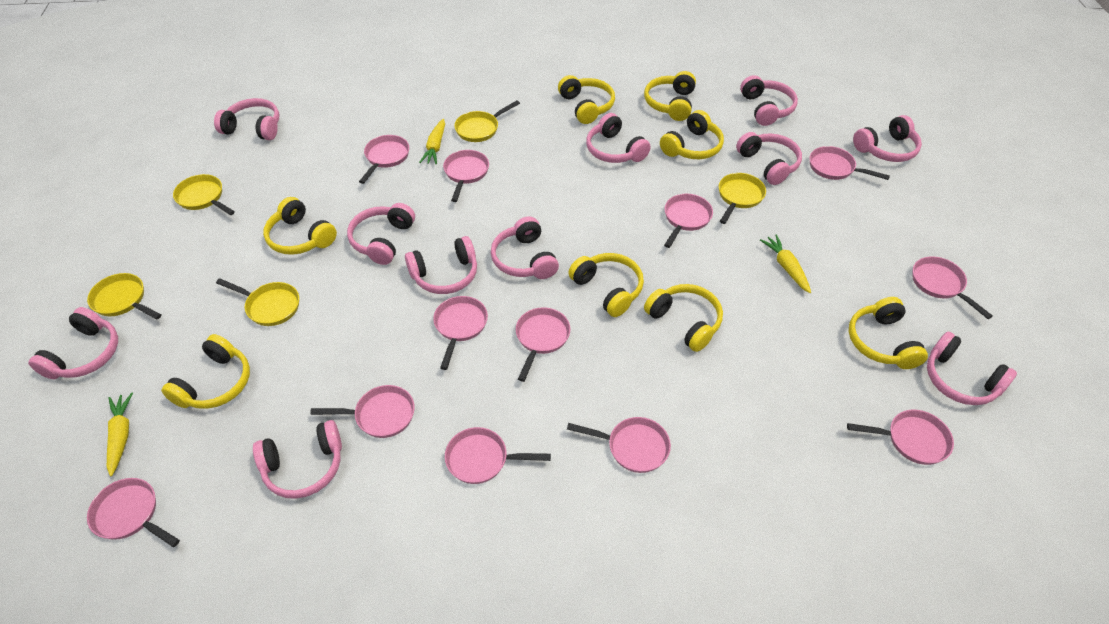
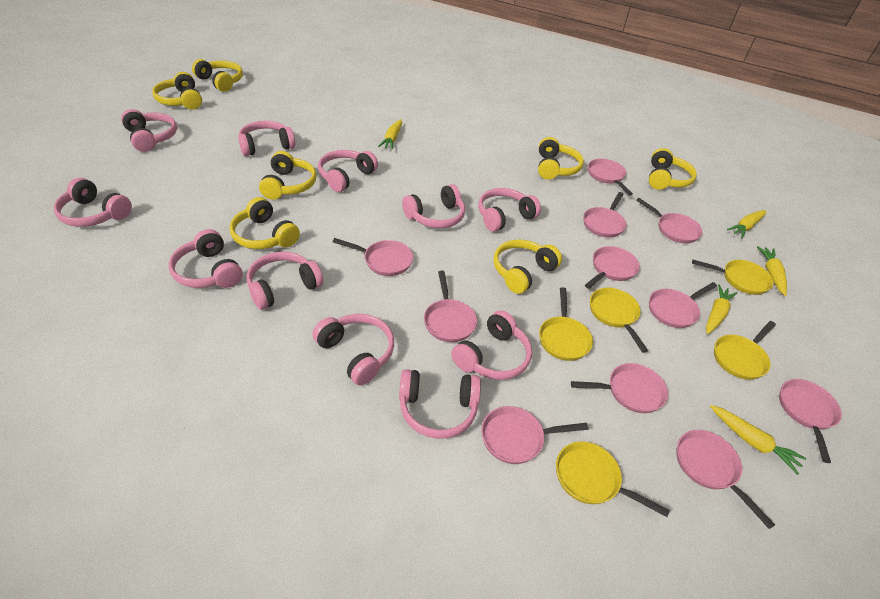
pink pan: [87,478,180,547] [310,385,415,438] [359,135,409,184] [433,296,488,370] [443,150,489,202] [445,427,551,484] [516,307,570,382] [567,417,671,473] [664,194,713,248] [809,146,890,180] [847,410,954,465] [912,256,993,319] = 12 -> [333,238,413,276] [424,271,477,342] [481,406,588,464] [571,363,668,413] [583,192,627,237] [585,246,640,289] [588,159,633,196] [636,198,703,243] [649,282,717,328] [676,430,775,529] [779,379,842,463] = 11
yellow carrot: [107,392,133,477] [419,119,445,164] [760,234,811,293] = 3 -> [378,119,402,150] [706,284,738,334] [710,405,806,475] [727,210,766,238] [757,246,787,296] = 5
yellow headphones: [161,334,250,409] [263,197,337,255] [558,75,615,124] [568,253,644,317] [644,71,696,121] [644,284,723,352] [660,110,724,159] [849,297,928,369] = 8 -> [152,72,202,110] [192,59,243,92] [230,197,300,249] [259,151,317,200] [494,240,562,294] [538,137,584,180] [649,148,697,190] = 7

